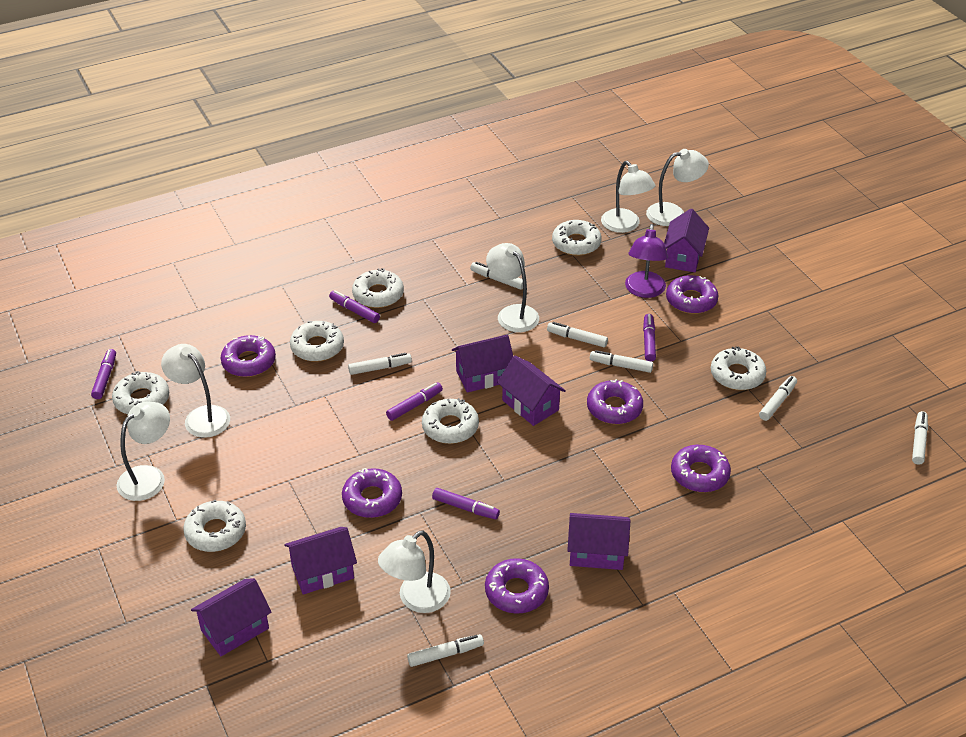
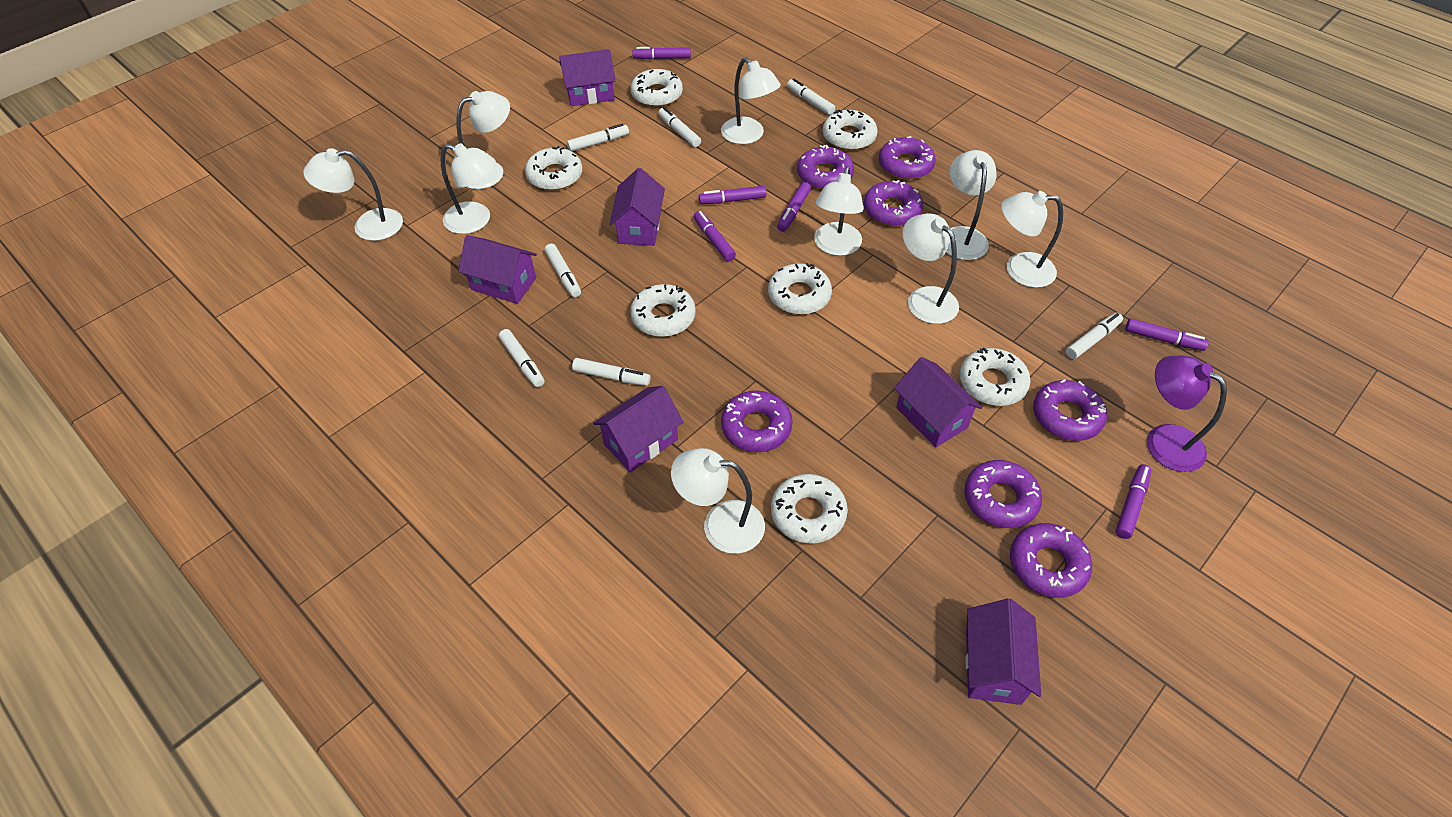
purple donut: [221,335,276,377] [342,468,402,518] [485,558,549,614] [587,379,643,424] [666,275,719,314] [671,445,731,492] = 6 -> [721,391,793,452] [797,145,854,189] [864,180,923,226] [879,136,936,180] [964,460,1042,528] [1010,523,1092,598] [1033,379,1107,441] = 7
purple marker: [91,349,116,399] [329,290,380,323] [386,383,443,421] [432,488,500,519] [643,314,656,362] = 5 -> [632,47,691,60] [694,211,736,261] [699,186,766,204] [777,182,811,232] [1116,464,1152,539] [1125,319,1209,351] = 6
white lamp: [117,401,170,501] [161,344,230,438] [378,530,451,613] [486,243,539,332] [601,161,655,233] [646,149,709,226] = 6 -> [303,148,403,241] [441,143,496,234] [457,91,510,189] [671,448,765,554] [721,57,781,144] [814,166,864,256] [902,213,959,324] [946,150,997,260] [1001,191,1063,288] = 9

